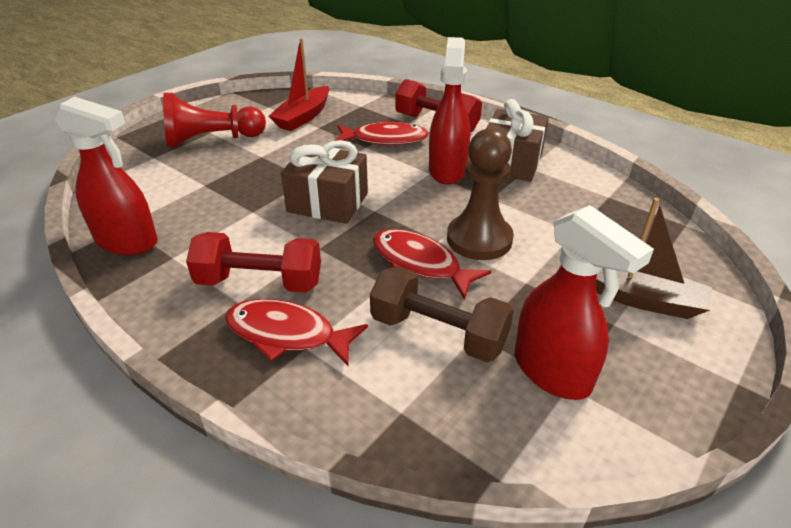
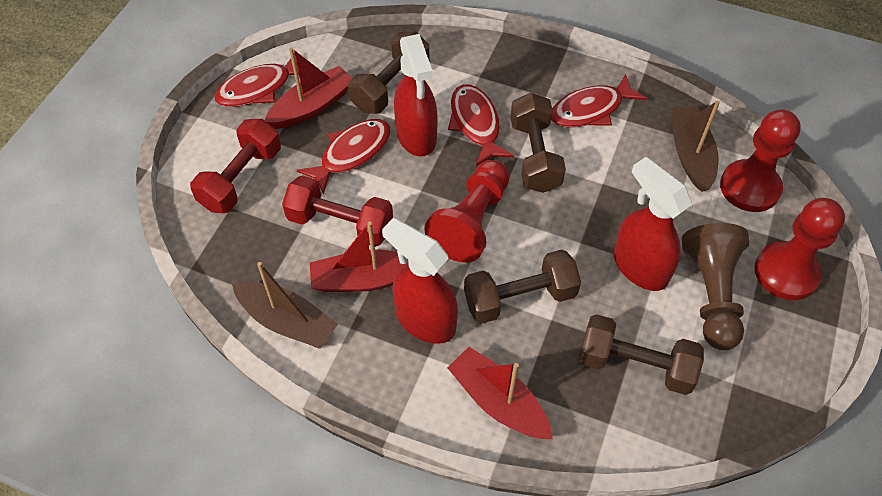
brown boat: [596,198,712,319] = 1 -> [232,262,338,349] [671,101,720,192] = 2
brown dumbbell: [370,266,514,362] = 1 -> [348,32,429,114] [464,250,581,324] [511,93,566,193] [579,314,704,395] = 4
brown gift: [281,140,368,224] [486,99,549,182] = 2 -> none = 0
red boat: [269,38,329,131] = 1 -> [265,47,352,129] [310,221,409,292] [447,347,553,439] = 3
red fish: [225,299,368,366] [335,121,429,145] [373,229,491,300] = 3 -> [214,53,299,107] [296,119,390,195] [448,84,514,166] [551,74,647,127] = 4
red pawn: [163,93,266,147] = 1 -> [424,160,510,263] [720,109,801,212] [755,198,845,300] = 3

